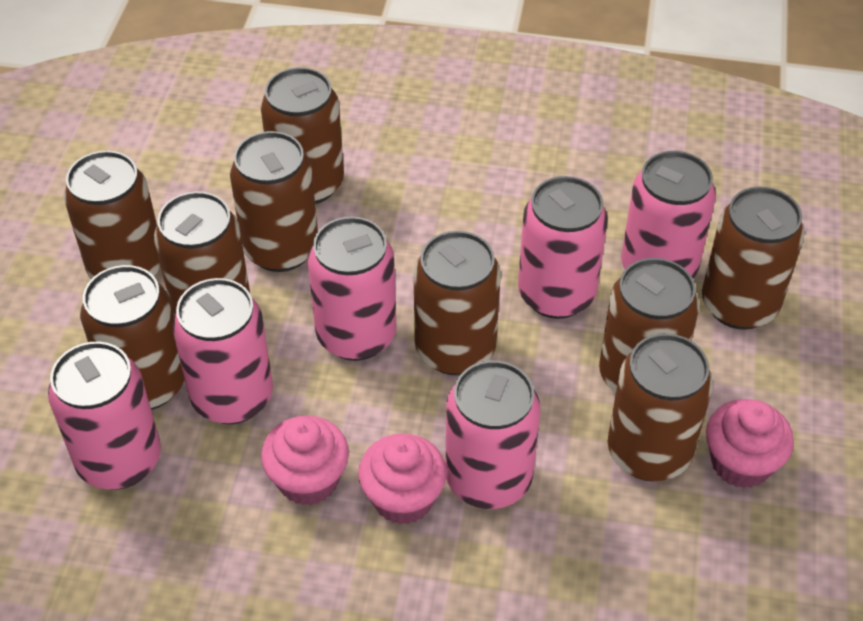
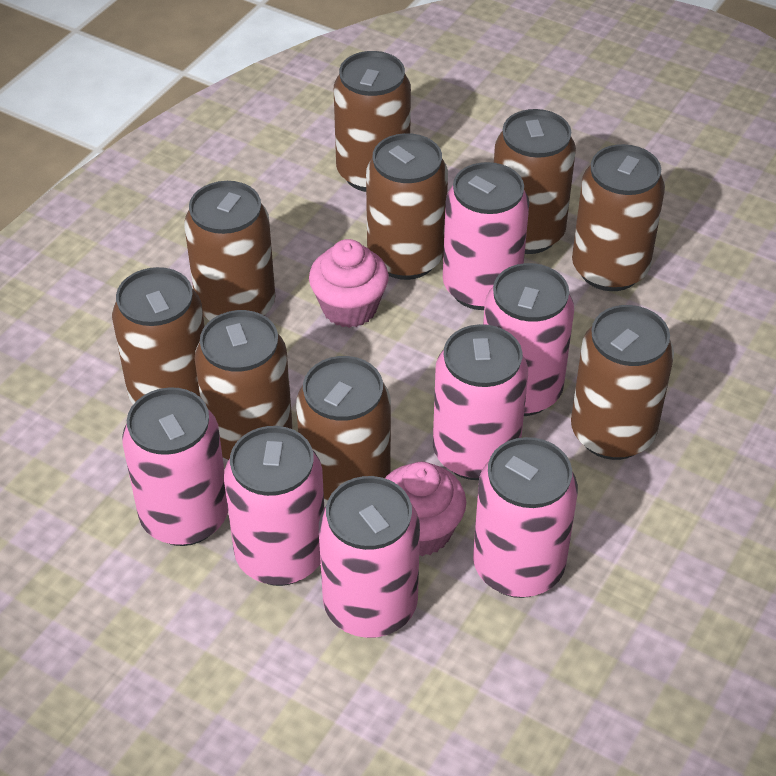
pink can: [48,342,161,490] [172,278,273,424] [308,217,396,361] [445,360,540,509] [518,176,608,319] [621,151,716,278] = 6 -> [122,387,228,546] [224,426,324,586] [319,476,420,638] [433,324,528,480] [443,162,529,310] [473,437,578,598] [483,263,574,416] = 7
pink cupcake: [261,415,349,505] [358,433,447,525] [706,399,794,488] = 3 -> [309,239,389,328] [385,462,466,556] = 2

